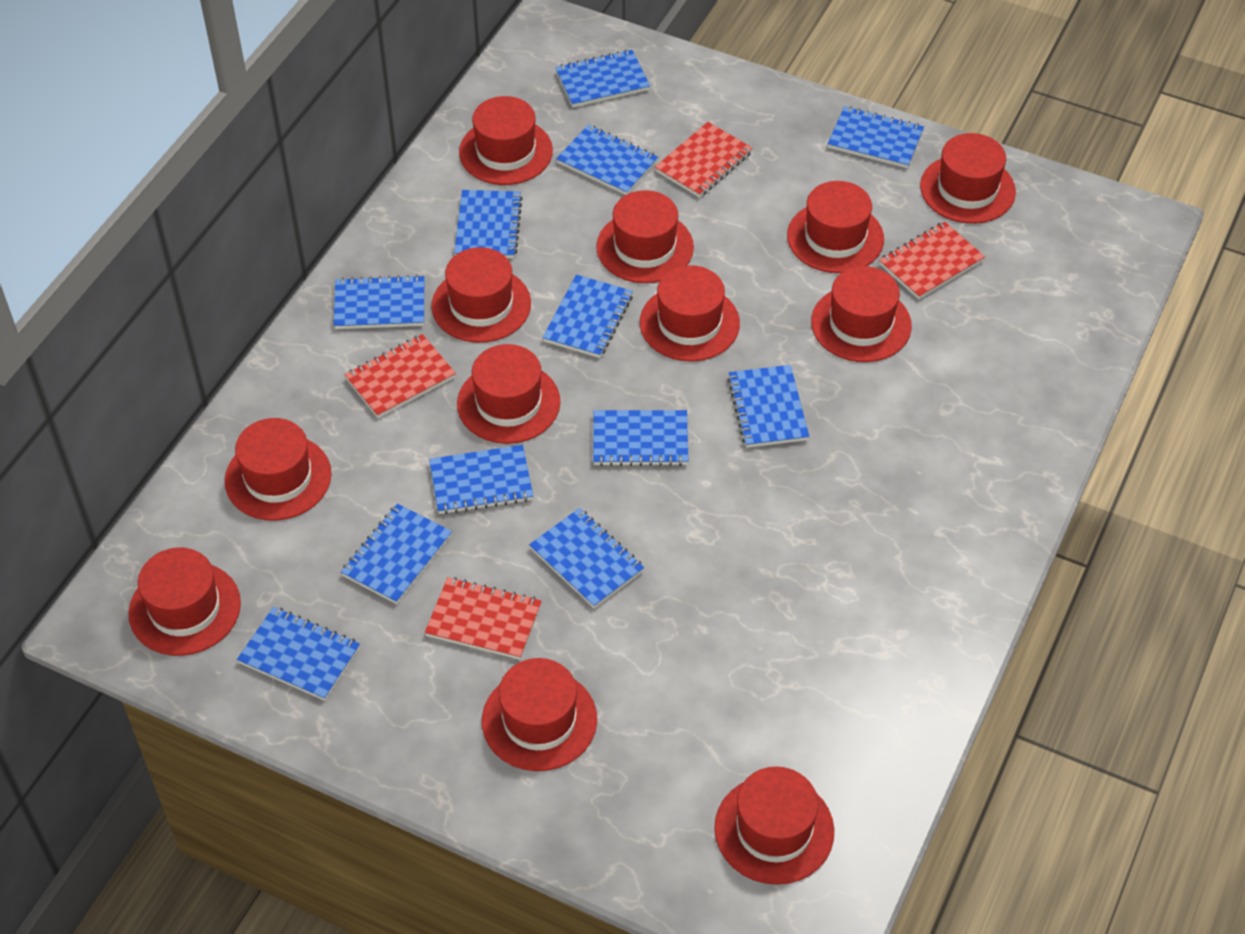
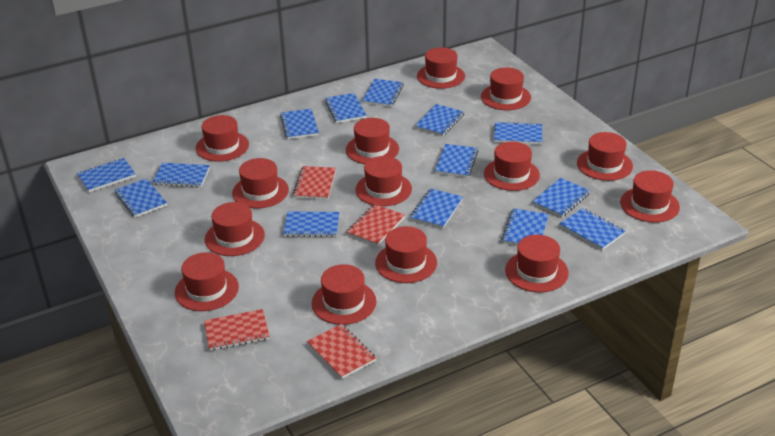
blue notebook: [237,607,360,701] [333,275,425,329] [341,503,452,604] [429,445,533,514] [454,190,523,258] [529,508,645,608] [542,275,633,358] [555,50,650,107] [556,125,658,195] [593,410,688,466] [727,365,810,448] [827,106,924,168] = 12 -> [77,158,136,192] [114,178,167,217] [152,163,210,188] [280,109,319,139] [283,212,340,237] [325,93,367,123] [362,79,404,107] [410,189,463,228] [415,104,464,136] [435,144,478,178] [494,122,542,144] [502,208,549,245] [532,178,590,217] [560,208,626,250] = 14
red hat: [128,548,241,656] [225,418,332,521] [432,247,531,343] [457,344,560,444] [459,96,553,185] [482,658,597,771] [596,190,694,283] [640,265,740,361] [714,767,834,885] [787,181,884,273] [811,266,912,362] [920,133,1016,224] = 12 -> [175,252,239,311] [196,115,249,162] [205,202,265,256] [232,158,289,208] [312,264,376,325] [346,118,399,164] [355,156,412,206] [375,226,437,283] [417,47,465,89] [481,67,531,110] [484,142,540,191] [505,235,569,292] [577,132,633,181] [620,170,680,223] = 14

